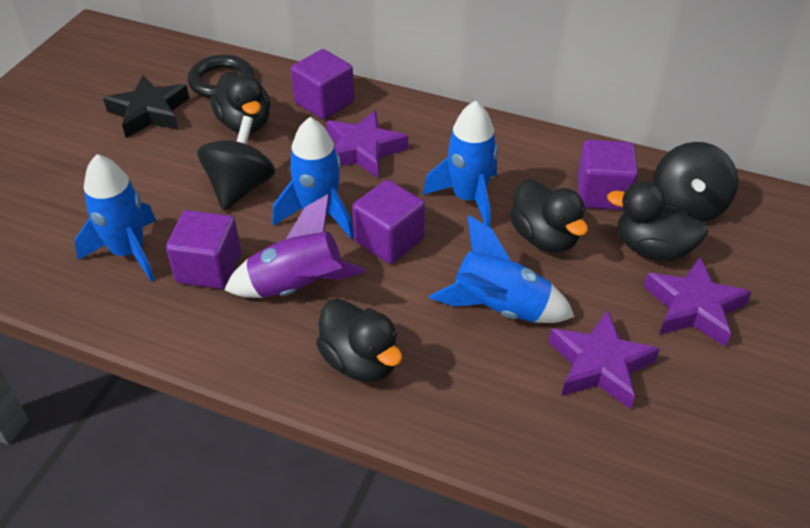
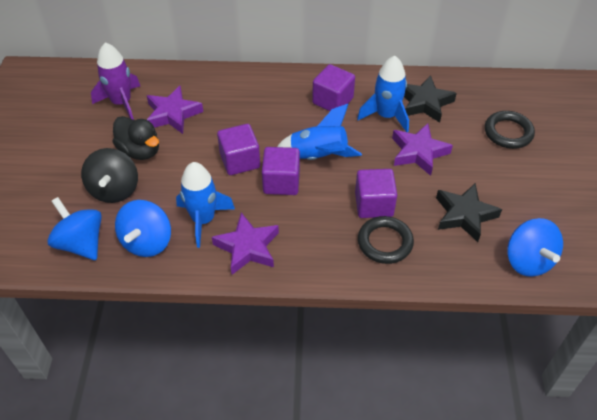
black duck: [211,71,270,134] [316,299,402,382] [510,179,588,253] [607,181,708,261] = 4 -> [112,116,159,160] = 1
black ring: [188,55,254,98] = 1 -> [358,216,414,264] [485,111,535,149] = 2
black spinning top: [197,116,275,211] [653,142,738,222] = 2 -> [81,148,138,203] = 1
black star: [103,75,189,138] = 1 -> [404,75,457,123] [436,183,502,242] = 2
blue rocket: [75,154,156,281] [272,117,354,239] [423,101,498,227] [429,215,575,323] = 4 -> [176,162,235,248] [277,104,362,160] [357,56,409,132] = 3
blue spinning top: none = 0 -> [47,197,102,260] [115,200,171,257] [507,218,563,277] = 3

